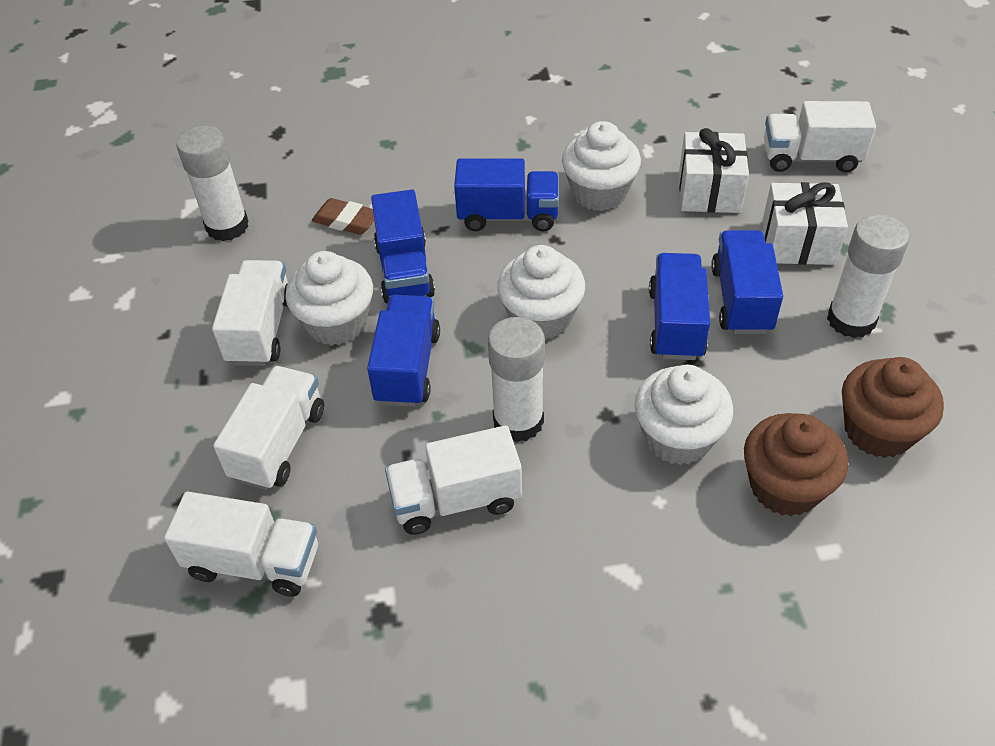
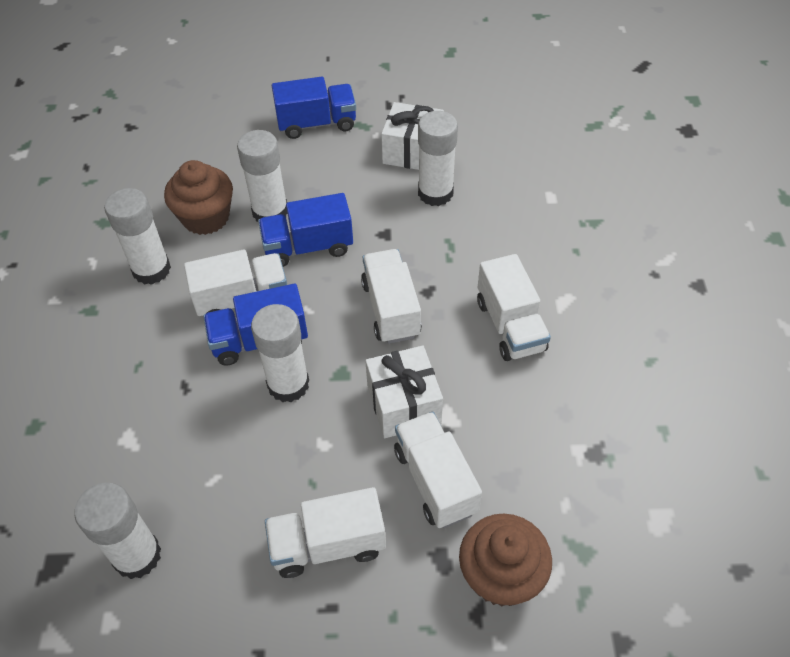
blue truck: [367,295,440,407] [371,189,435,303] [454,158,559,231] [649,253,710,360] [711,230,783,334] = 5 -> [203,284,308,366] [258,193,353,267] [272,77,356,139] = 3
brown eraser: [312,198,374,235] = 1 -> none = 0
white cupcake: [285,251,373,346] [497,245,585,340] [562,121,641,211] [635,365,733,465] = 4 -> none = 0
white glue stick: [176,125,248,241] [488,317,545,442] [827,215,909,338] = 3 -> [74,482,161,579] [104,188,171,285] [237,130,287,222] [251,304,309,402] [418,111,458,206] = 5

